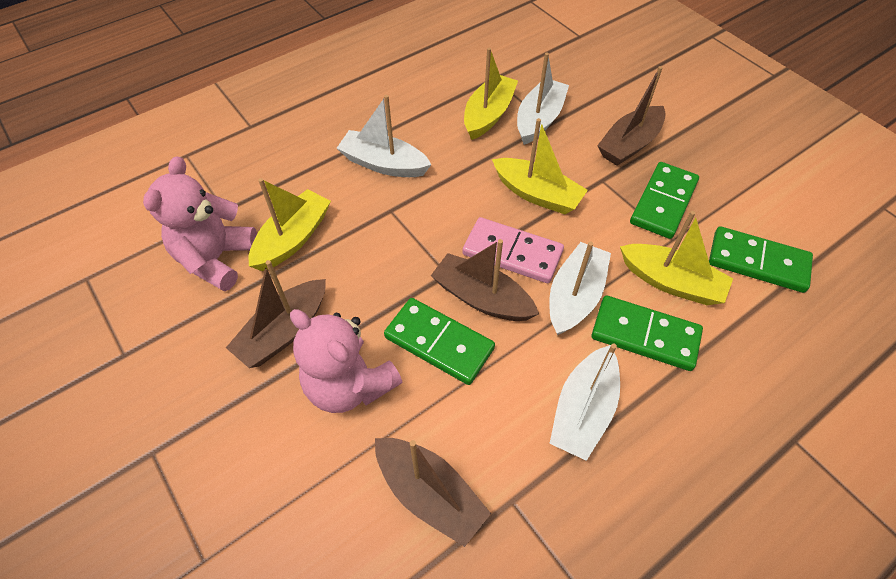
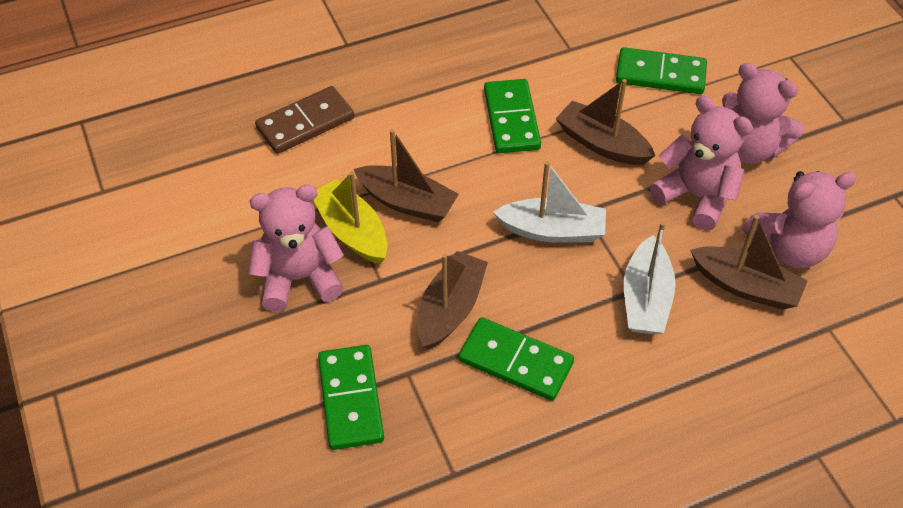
brown domino: none = 0 -> [255,86,354,154] = 1
pink domino: [462,217,564,283] = 1 -> none = 0
pink teddy bear: [143,156,257,291] [290,309,402,413] = 2 -> [249,185,344,312] [650,96,753,230] [722,63,804,164] [742,171,856,268] = 4
white boat: [337,95,432,177] [517,52,569,145] [549,242,611,335] [549,343,620,461] = 4 -> [493,161,606,243] [624,222,676,335] = 2
yellow boat: [248,178,331,271] [464,48,518,140] [492,118,588,214] [620,211,733,305] = 4 -> [313,172,387,264] = 1

